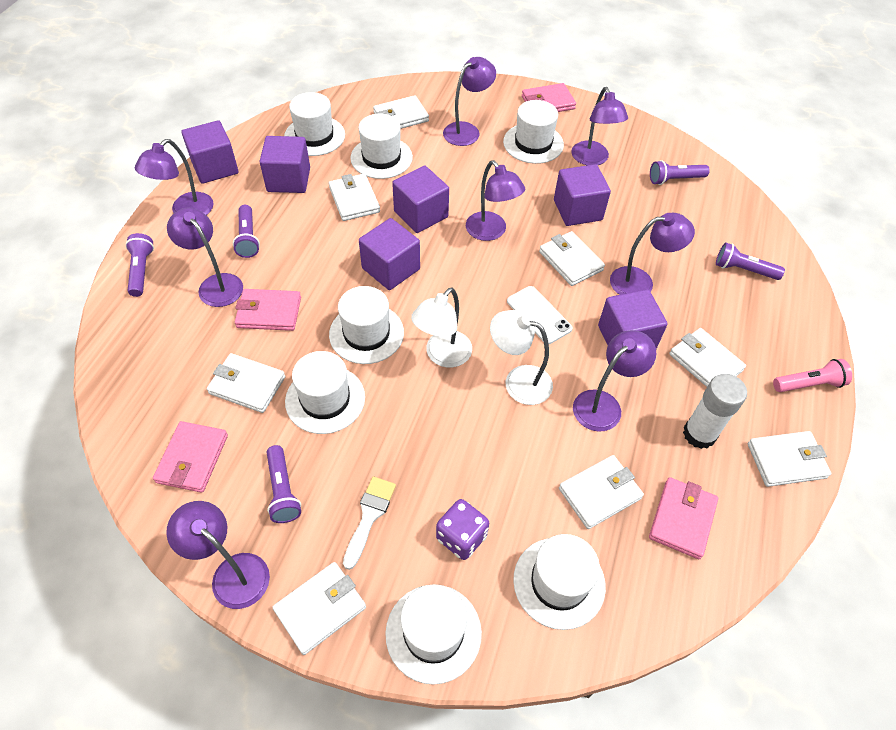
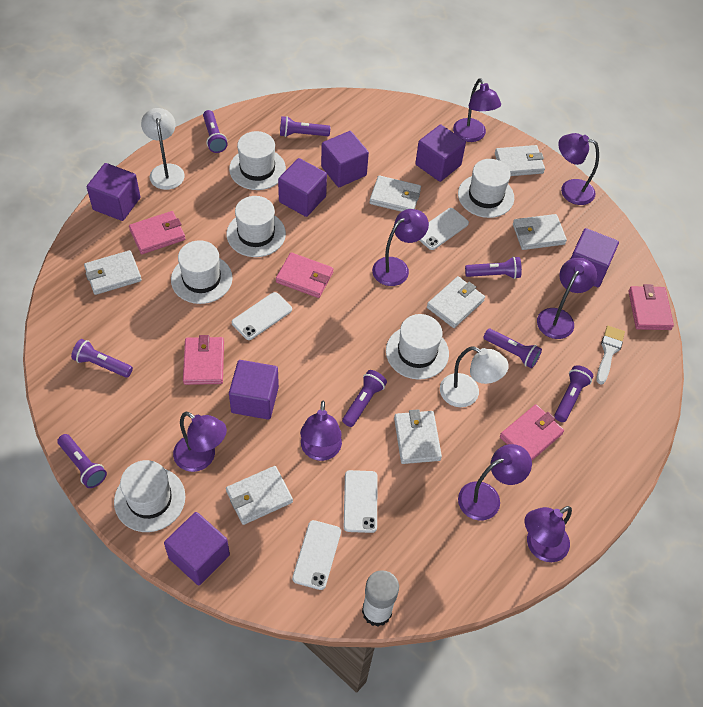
pink flashlight: [773,359,852,392] = 1 -> none = 0
pink wallet: [153,421,228,493] [235,289,301,331] [522,83,576,112] [649,477,718,559] = 4 -> [129,211,186,254] [183,335,224,385] [276,252,334,298] [500,404,564,460] [628,284,674,330] = 5
purple cube: [181,120,238,184] [260,136,310,193] [359,218,420,290] [392,165,449,233] [554,164,611,226] [598,289,668,349] = 6 -> [87,163,141,221] [164,512,230,585] [229,360,279,420] [278,158,327,217] [321,131,369,187] [415,124,466,182] [571,228,619,287] = 7
purple dice: [436,499,489,560] = 1 -> none = 0
purple flashlight: [125,233,154,297] [233,205,260,258] [266,445,301,523] [650,160,710,185] [716,242,785,280] = 5 -> [57,434,107,488] [71,339,133,378] [203,110,228,153] [280,116,330,137] [342,370,387,427] [465,256,522,279] [483,329,542,368] [554,365,593,422] = 8
white hat: [284,92,345,156] [285,351,365,434] [329,286,404,364] [350,114,413,179] [385,584,482,685] [503,100,564,164] [513,534,606,630] = 7 -> [114,460,185,532] [171,240,233,304] [227,196,286,257] [229,131,286,190] [386,314,449,380] [458,159,514,218] = 6
white phone: [507,286,572,344] = 1 -> [232,292,292,340] [292,520,341,590] [344,470,378,533] [419,208,469,250] = 4
white wallet: [207,353,285,413] [272,562,366,655] [329,174,380,221] [373,95,429,129] [539,231,605,286] [559,455,644,529] [669,328,746,387] [748,431,831,487] = 8 -> [84,250,142,295] [226,466,293,525] [369,175,421,212] [394,409,442,464] [427,276,485,328] [495,145,545,176] [513,214,567,250] = 7

